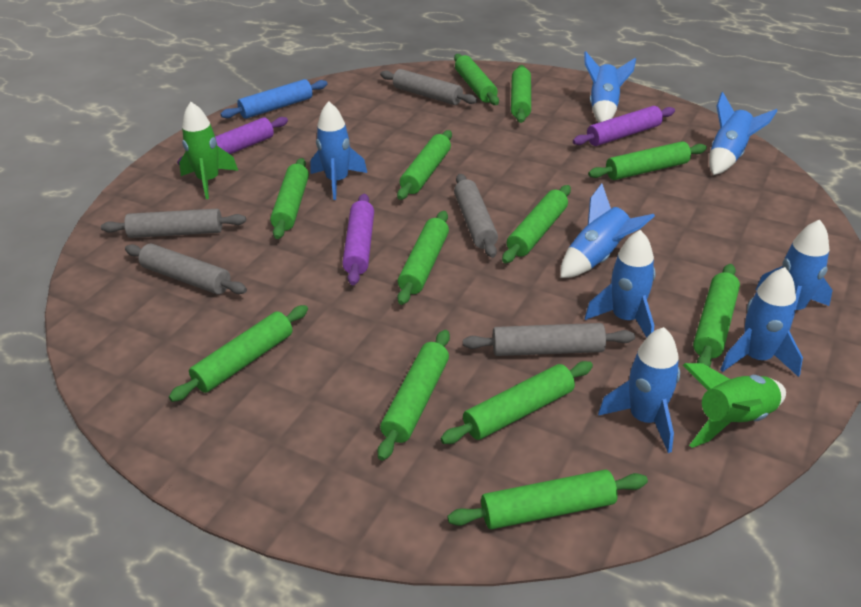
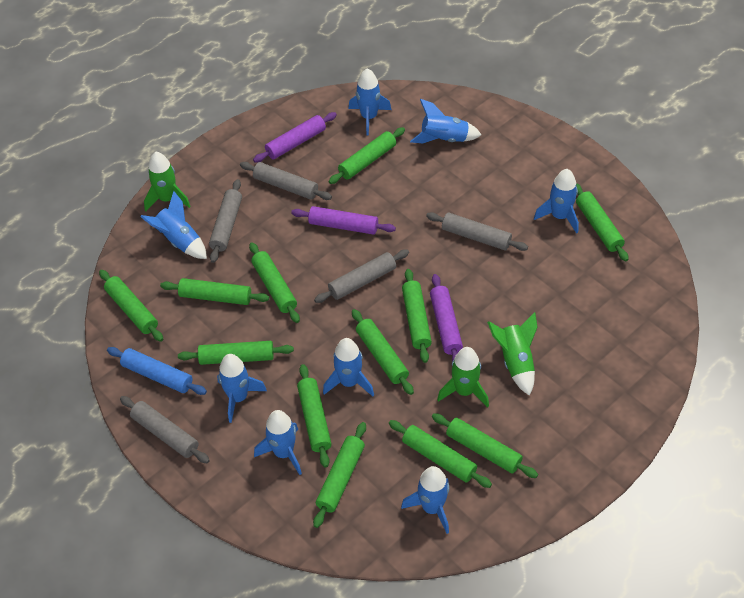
green rocket: [179,102,238,199] [683,363,786,448] = 2 -> [144,152,191,211] [437,347,489,408] [487,312,538,396] = 3

